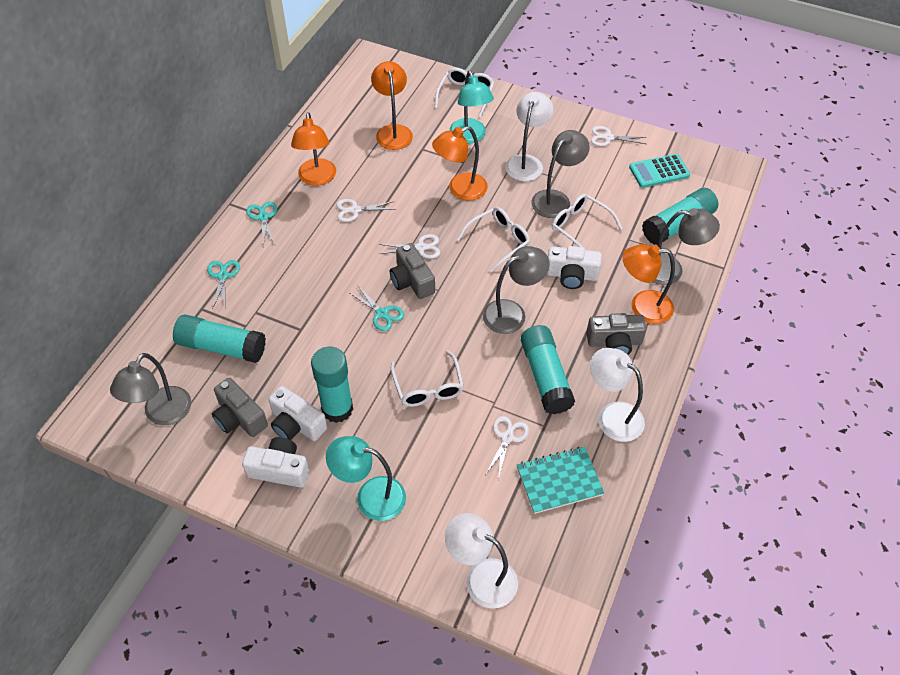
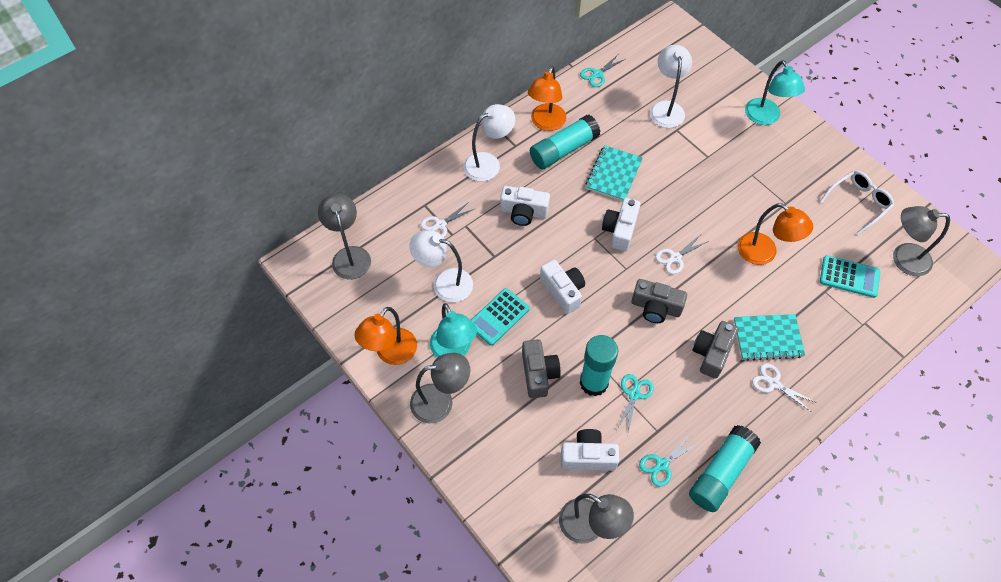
orange lamp: [291,112,336,186] [371,61,413,150] [432,126,488,201] [622,244,675,324] = 4 -> [354,307,417,365] [528,66,566,131] [738,203,813,265] = 3
turquoise calculator: [629,154,690,188] = 1 -> [471,288,530,346] [820,255,881,298] = 2
turquoise glue stick: [173,315,266,363] [311,346,353,423] [521,325,575,414] [642,188,718,245] = 4 -> [530,115,601,169] [580,335,618,397] [689,425,761,512] = 3
turquoise notebook: [517,447,604,514] = 1 -> [585,145,643,201] [734,314,805,361] = 2
white camera: [242,437,309,488] [268,386,327,441] [547,246,602,289] = 3 -> [500,186,550,226] [540,260,585,314] [561,429,619,471] [602,198,641,251] = 4
white glasses: [391,350,464,407] [435,68,494,118] [457,207,530,272] [552,194,623,250] = 4 -> [820,171,894,235] = 1
white scissors: [336,199,395,222] [379,234,440,259] [485,416,529,480] [591,126,647,146] = 4 -> [421,202,476,238] [655,235,709,274] [752,363,815,411] = 3

